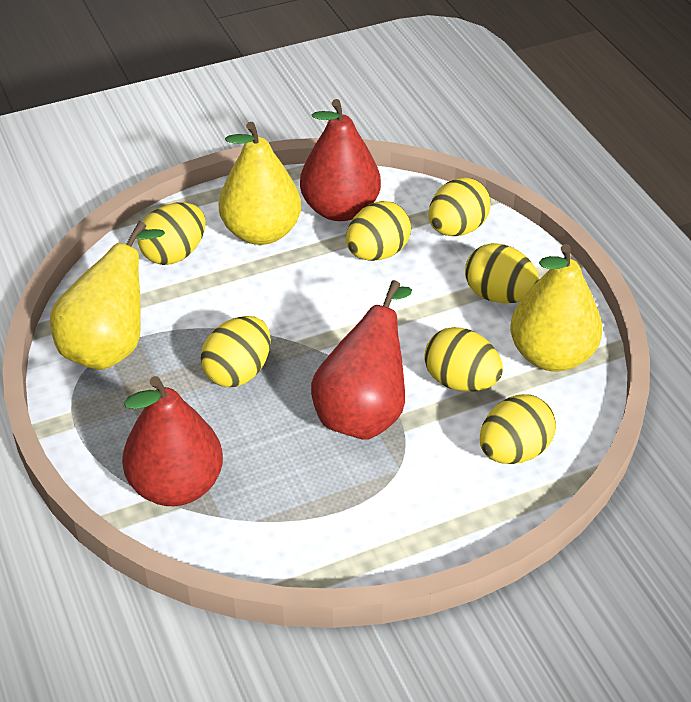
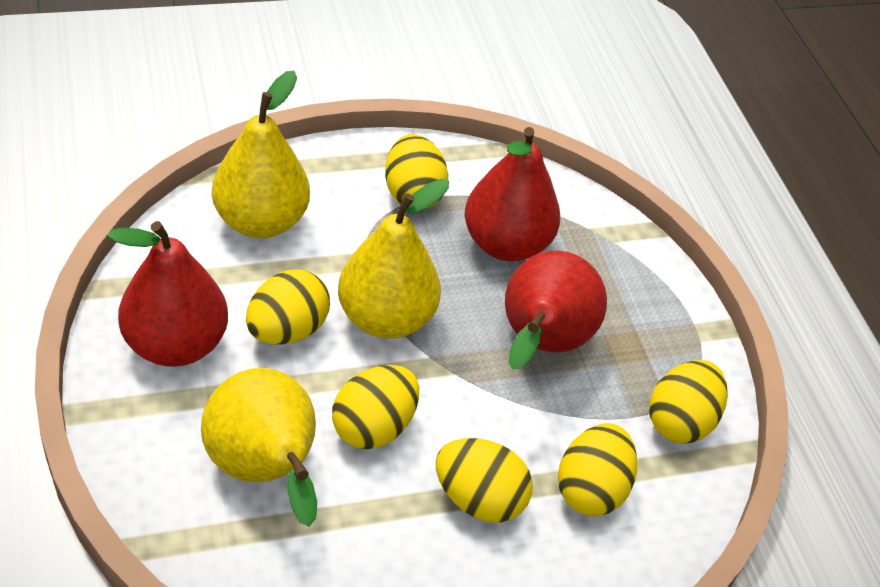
yellow egg: [137,202,206,265] [201,316,271,387] [346,201,411,261] [424,327,503,392] [428,177,491,236] [465,243,539,303] [480,394,556,464] = 7 -> [246,269,330,345] [332,365,419,449] [385,134,448,209] [436,438,533,523] [558,423,637,516] [649,360,728,443] = 6

